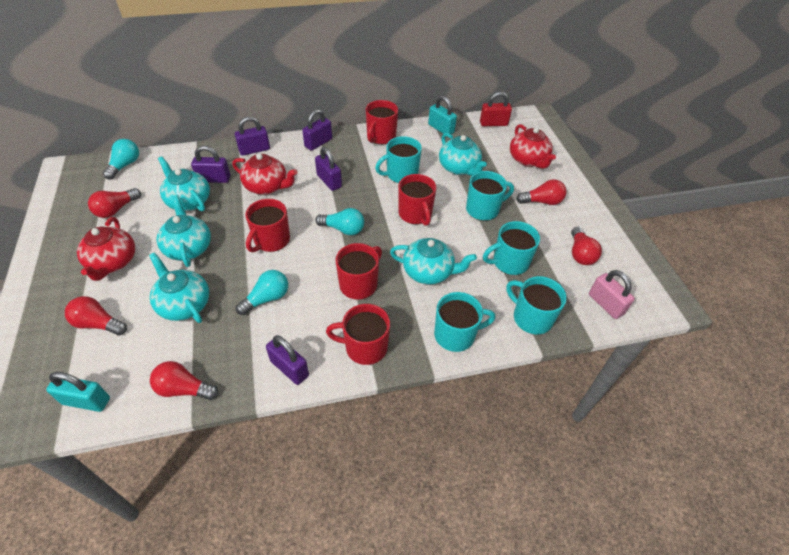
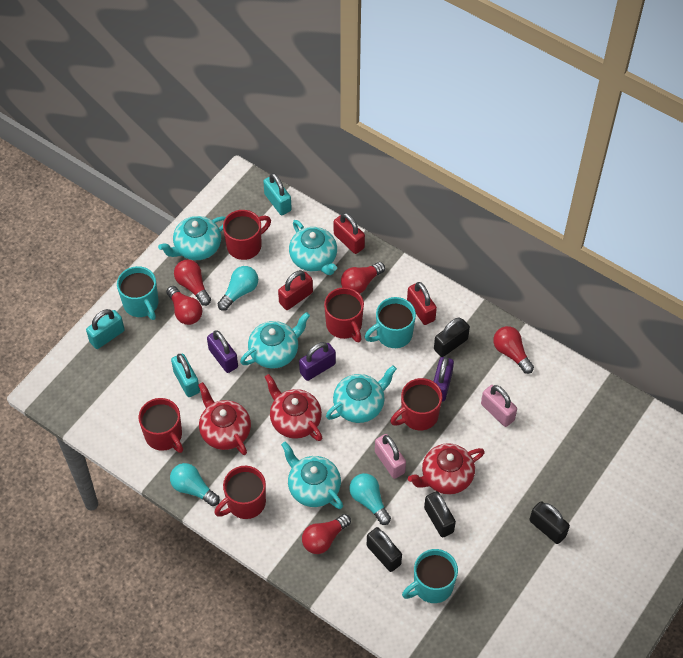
black padlock: none = 0 -> [367,527,402,572] [424,491,456,538] [434,318,470,357] [529,501,570,544] = 4
pink padlock: [589,270,635,319] = 1 -> [375,434,406,479] [481,385,517,427] = 2
purple padlock: [191,146,230,183] [235,117,270,156] [266,335,309,385] [302,109,332,151] [315,147,342,191] = 5 -> [207,330,238,373] [299,342,336,381] [433,357,454,401] = 3
red padlock: [480,92,512,126] = 1 -> [278,270,313,310] [334,213,365,254] [407,282,437,325] = 3
turquoise mug: [375,136,422,183] [434,292,495,352] [466,171,514,221] [483,221,540,275] [506,276,567,334] = 5 -> [117,266,159,320] [365,297,416,348] [402,549,458,603] = 3
turquoise padlock: [46,372,110,412] [428,96,457,134] = 2 -> [86,309,125,349] [171,354,200,397] [263,173,292,215] = 3

